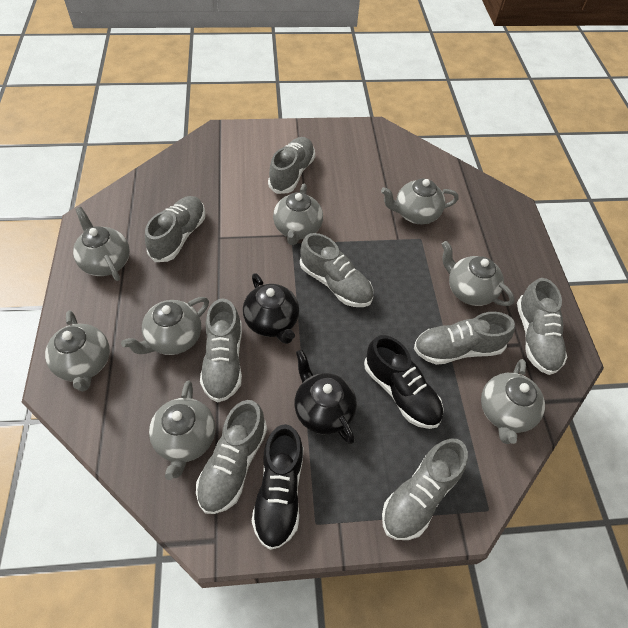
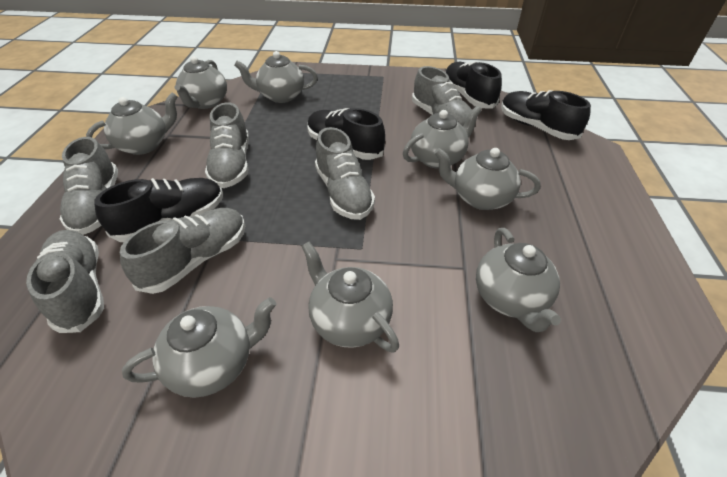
black shoe: [252,424,303,550] [364,335,444,429] = 2 -> [94,178,223,242] [307,108,385,160] [445,61,502,109] [501,90,591,140] = 4
black teapot: [243,273,299,344] [294,350,357,444] = 2 -> none = 0
grey shoe: [145,196,205,262] [196,400,267,514] [200,298,242,402] [268,137,315,194] [300,233,373,307] [382,438,468,540] [414,312,515,365] [517,278,567,375] = 8 -> [26,230,104,333] [60,137,118,235] [120,208,245,294] [205,102,249,188] [315,127,375,220] [412,66,472,127] = 6

